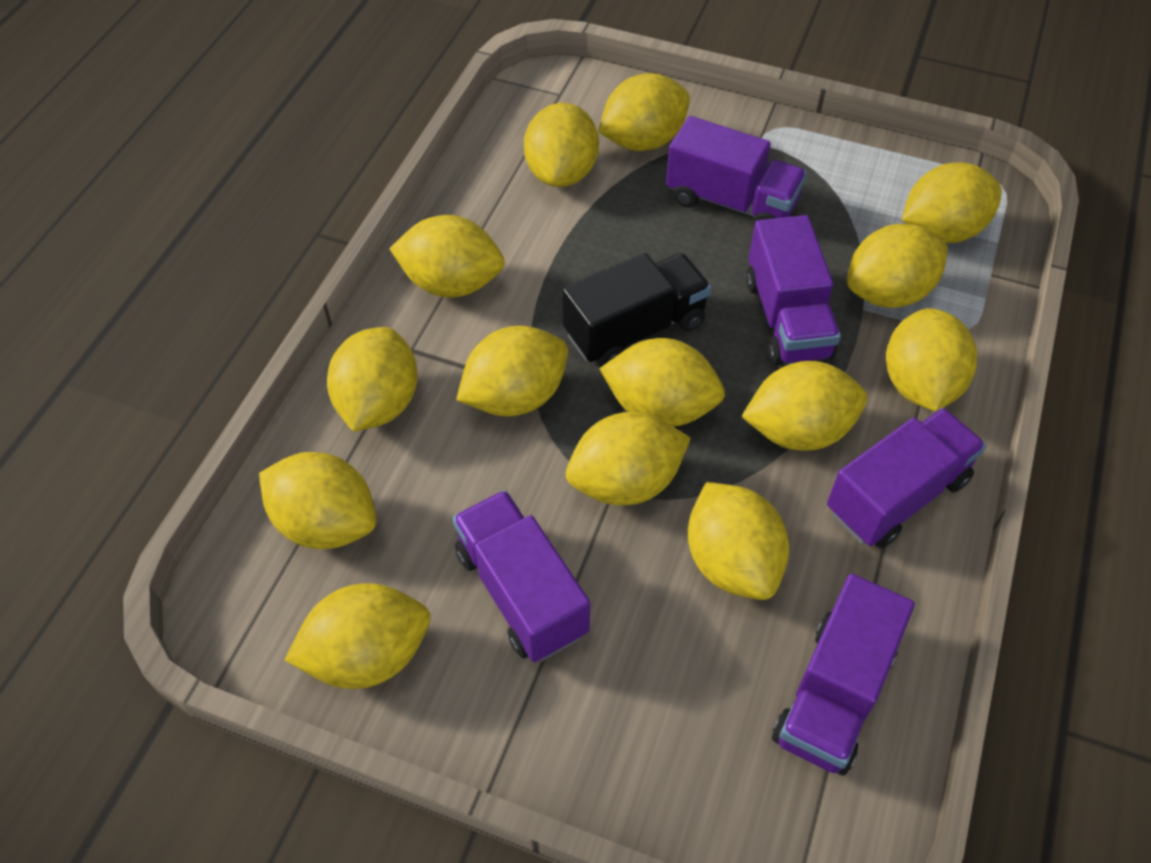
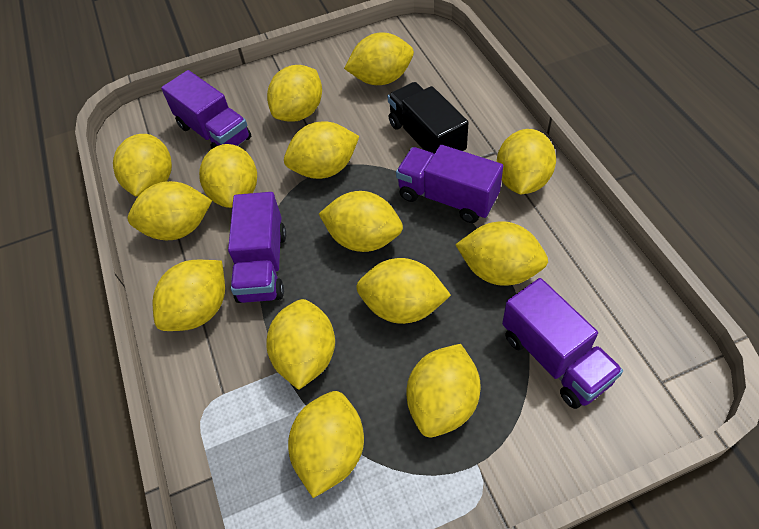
purple truck: [452,490,590,662] [666,116,807,226] [746,215,841,365] [772,574,915,775] [827,408,986,548] = 5 -> [161,70,251,149] [228,192,286,303] [396,145,503,223] [502,278,623,409] = 4

